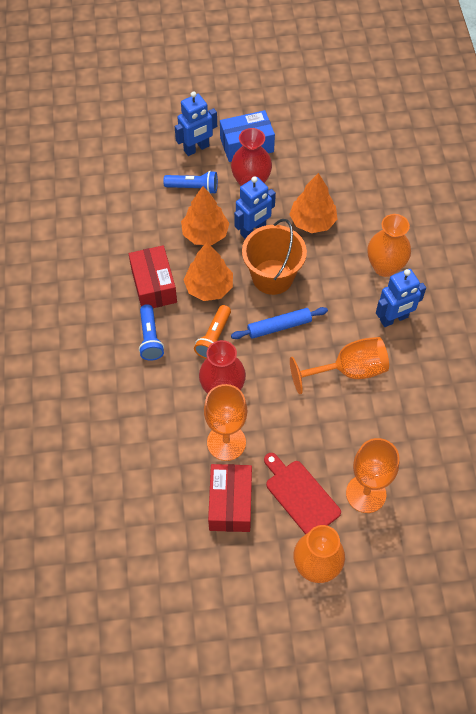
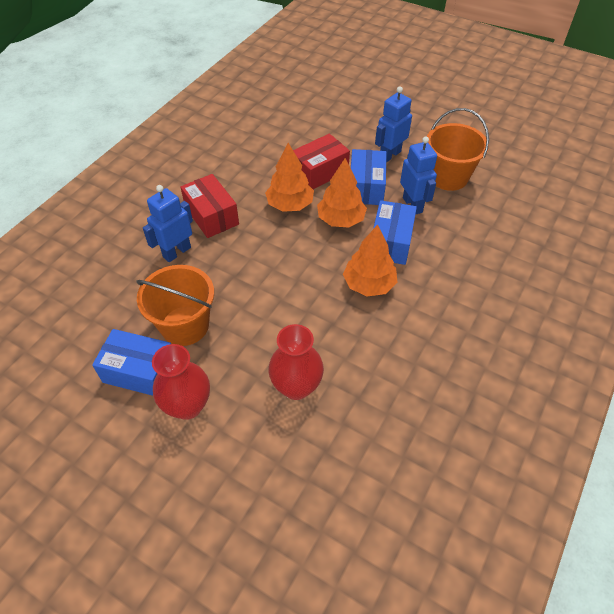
blue box: [220,110,275,162] = 1 -> [92,329,171,396] [351,149,386,205] [373,200,417,265] = 3
blue flashlight: [139,304,164,361] [163,171,218,194] = 2 -> none = 0
blue rolling pin: [231,307,328,339] = 1 -> none = 0
orange bucket: [242,219,307,295] = 1 -> [136,265,214,346] [427,108,489,191] = 2
orange flashlight: [194,305,231,359] = 1 -> none = 0
orange goblet: [204,384,247,461] [290,337,389,394] [346,438,400,513] = 3 -> none = 0
orange vase: [293,525,345,583] [367,214,411,277] = 2 -> none = 0
red cutting board: [264,453,341,535] = 1 -> none = 0

